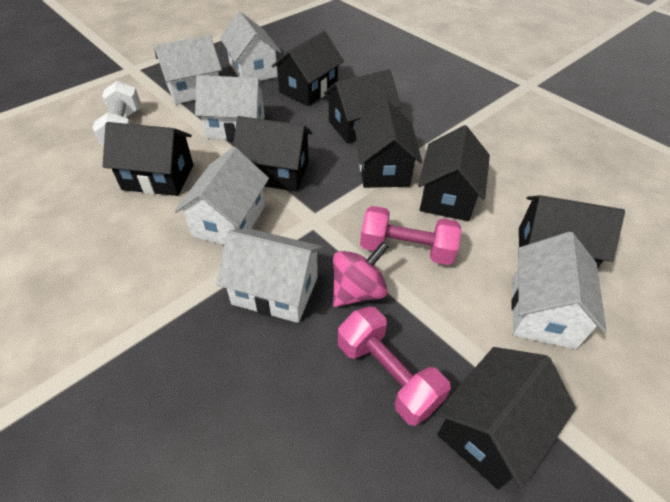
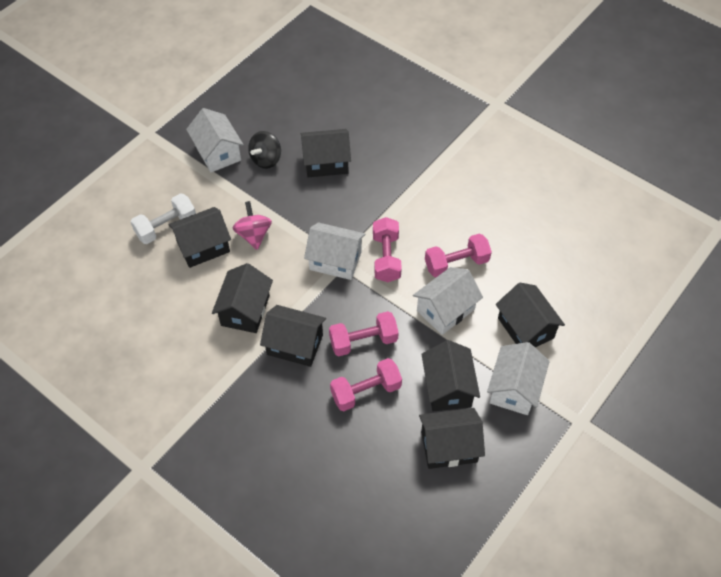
black house: [103,122,193,196] [233,116,312,192] [272,31,344,106] [324,69,401,144] [354,99,422,188] [418,125,490,221] [436,347,576,490] [519,195,625,269] = 8 -> [168,207,231,268] [212,263,273,333] [260,305,326,367] [301,129,351,177] [419,408,485,469] [421,340,480,411] [496,283,565,347] = 7
black spinning top: none = 0 -> [248,131,281,169] = 1
pink dumbbell: [338,307,451,426] [360,206,462,265] = 2 -> [329,311,399,356] [330,358,402,411] [373,217,402,282] [425,233,492,278] = 4
white house: [154,35,222,104] [174,147,269,245] [195,75,266,141] [216,228,324,323] [220,12,281,81] [512,232,607,349] = 6 -> [186,108,244,172] [304,223,365,280] [413,267,483,335] [487,342,550,415] = 4

